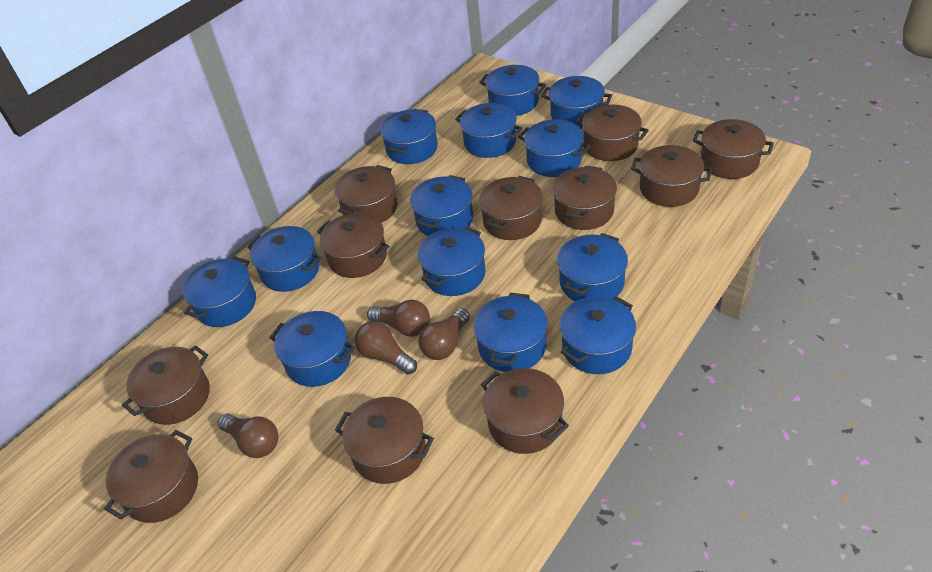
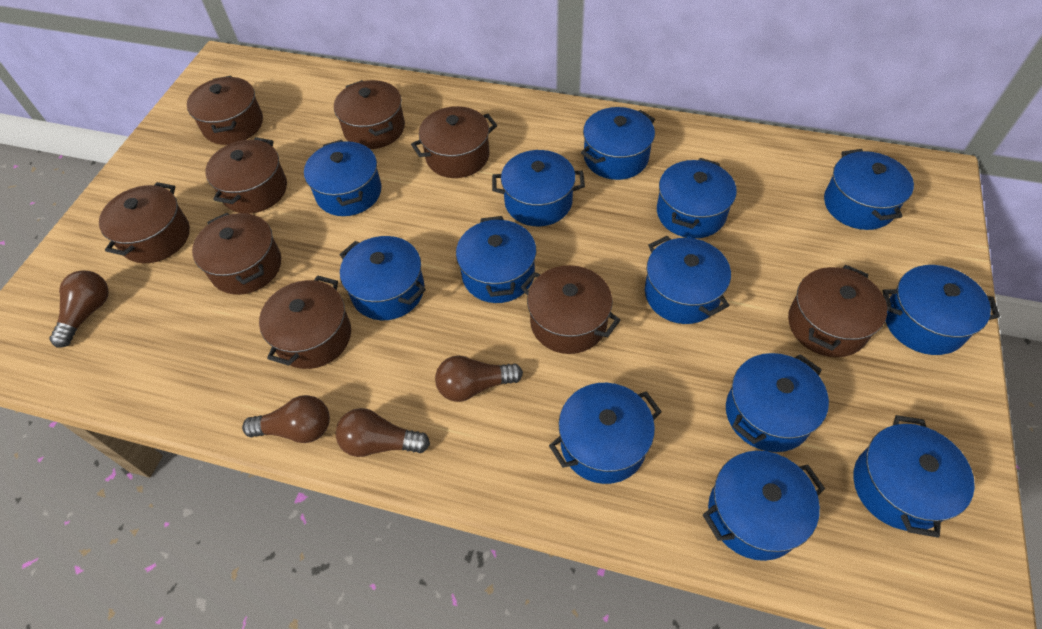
brown pot: [104,430,198,523] [122,345,210,425] [317,213,389,278] [335,165,398,223] [335,397,434,484] [479,176,543,240] [481,368,569,454] [552,166,617,230] [575,105,649,161] [631,145,712,207] [693,119,774,179] = 11 -> [99,182,190,263] [187,76,263,145] [192,213,281,295] [205,137,287,214] [259,275,351,369] [334,80,405,149] [411,106,497,178] [520,265,620,354] [788,265,887,357] = 9

